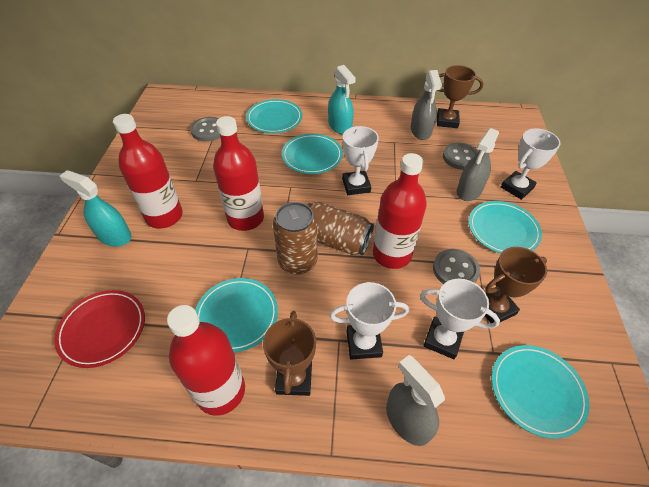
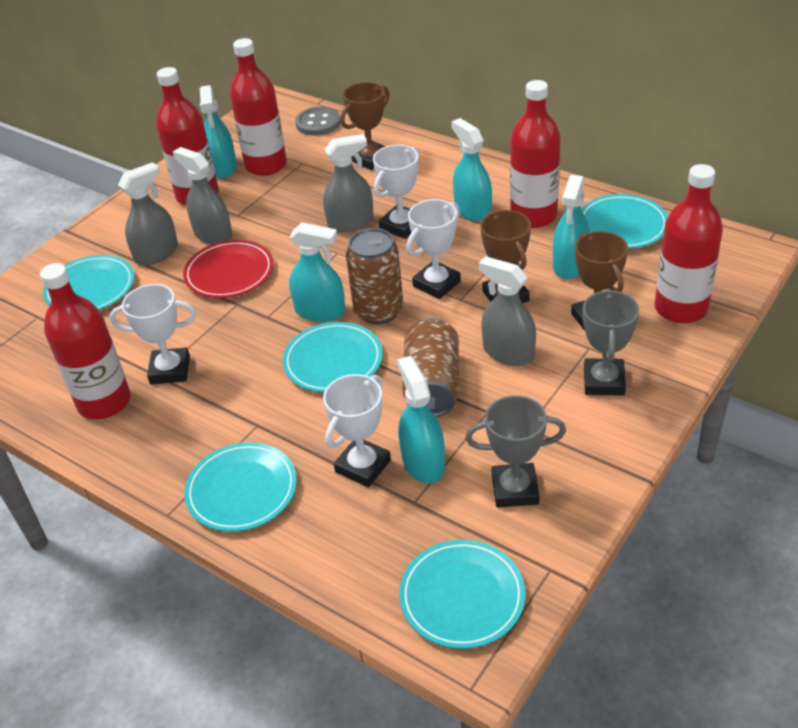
grey button: [190,117,221,142] [433,249,480,284] [443,142,479,170] = 3 -> [295,106,340,136] = 1
grey spray bottle: [386,355,445,446] [411,70,442,140] [457,128,499,201] = 3 -> [118,162,178,265] [173,147,233,245] [323,134,374,232] [479,256,536,366] = 4
grey trophy: none = 0 -> [465,395,566,508] [583,289,639,396] = 2
red bottle: [113,114,183,229] [167,305,245,416] [213,116,264,231] [373,153,427,269] = 4 -> [40,263,131,419] [156,67,219,205] [230,38,287,176] [510,80,561,228] [654,164,723,323] = 5
turquoise spray bottle: [60,170,131,247] [328,65,356,135] = 2 -> [200,85,237,178] [289,222,346,322] [397,356,445,483] [451,118,492,222] [553,175,590,279] = 5

